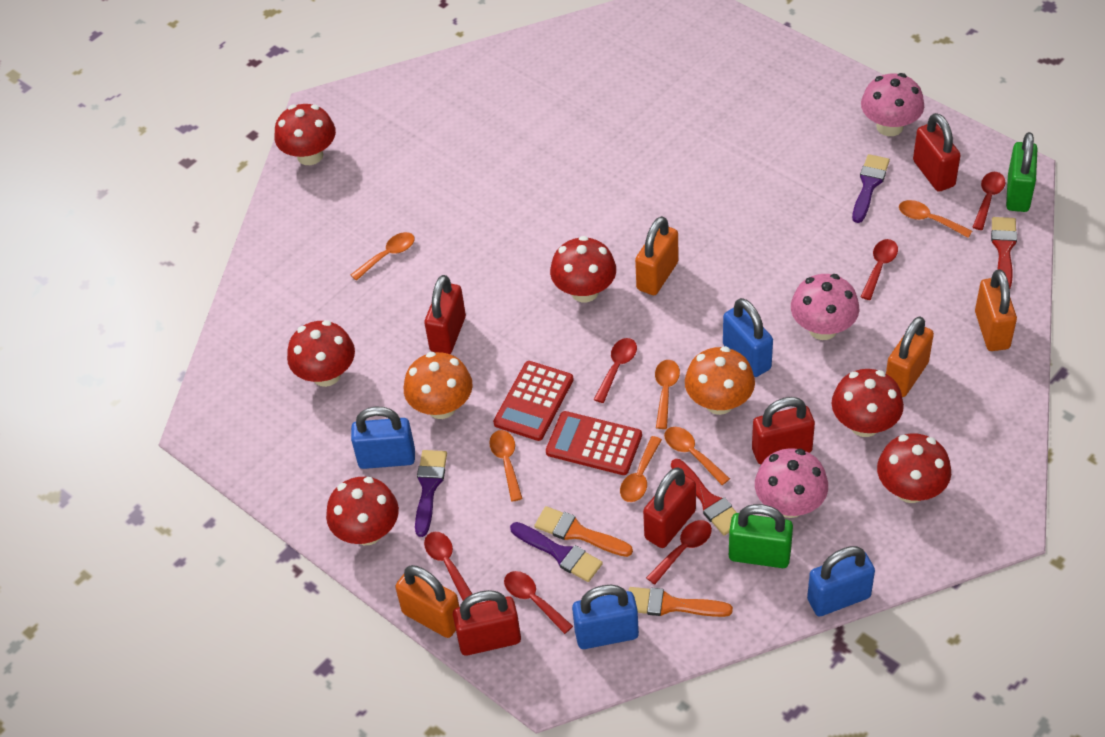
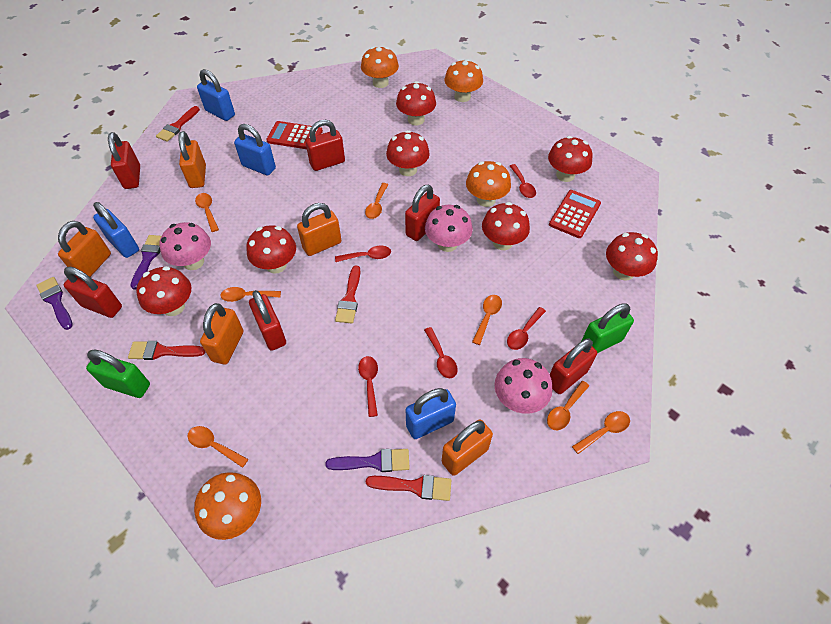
orange brush: [534,506,633,557] [629,587,733,617] = 2 -> none = 0
orange mushroom: [404,352,473,419] [685,346,755,415] = 2 -> [194,472,261,540] [361,47,399,88] [445,59,483,102] [466,161,511,207] = 4
orange padlock: [395,565,459,638] [635,216,679,295] [886,316,934,397] [975,269,1017,351] = 4 -> [58,221,111,277] [179,131,206,188] [200,303,243,365] [297,203,342,256] [442,420,493,476] = 5
orange spoon: [351,232,415,281] [489,430,523,502] [620,436,662,502] [655,360,680,429] [664,427,730,485] [899,200,972,238] = 6 -> [187,426,249,468] [195,193,219,232] [220,287,281,302] [365,183,388,219] [472,295,502,345] [547,381,589,430] [572,411,630,454] = 7
red brush: [671,459,737,535] [991,217,1017,289] = 2 -> [128,341,205,360] [156,106,200,142] [335,265,361,323] [366,475,451,501] = 4
red mushroom: [275,104,336,165] [287,320,355,387] [326,477,399,545] [550,236,616,302] [832,369,904,437] [877,433,951,503] = 6 -> [136,266,192,316] [246,225,296,274] [386,130,430,176] [396,81,436,125] [482,202,530,250] [548,136,593,182] [606,232,658,281] = 7
red padlock: [424,275,466,354] [453,590,521,656] [643,467,696,548] [752,397,815,464] [913,113,961,192] = 5 -> [64,267,122,318] [108,132,140,189] [249,290,286,351] [305,120,345,171] [405,185,440,241] [550,338,597,394] = 6
red spoon: [424,532,472,601] [504,571,573,634] [594,338,637,403] [646,520,712,585] [860,239,898,300] [973,172,1006,230] = 6 -> [335,246,391,262] [358,356,378,417] [424,327,458,378] [507,307,546,350] [510,164,536,198] = 5

